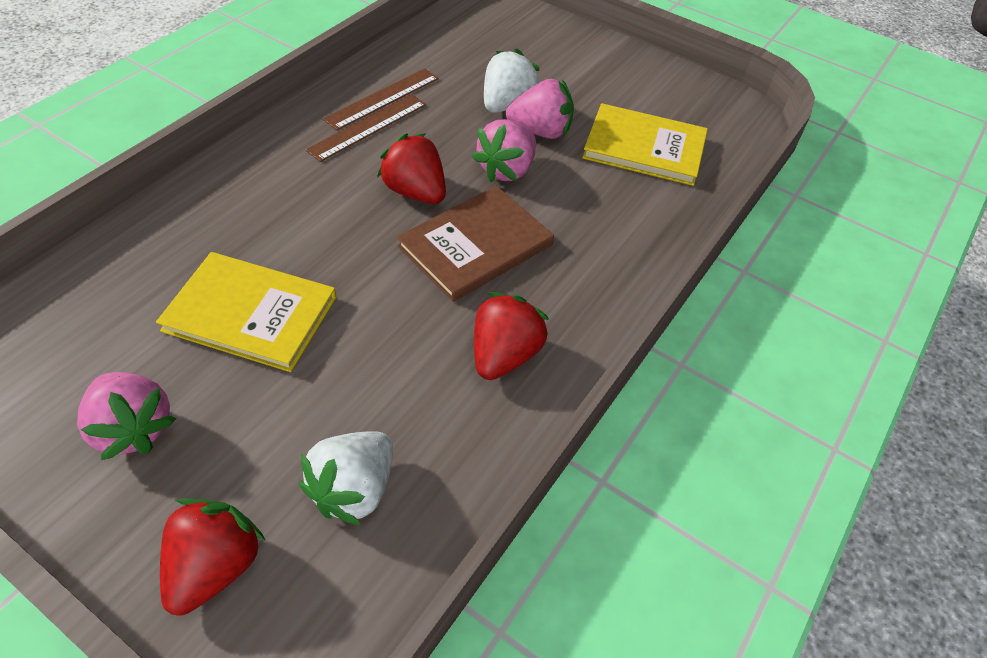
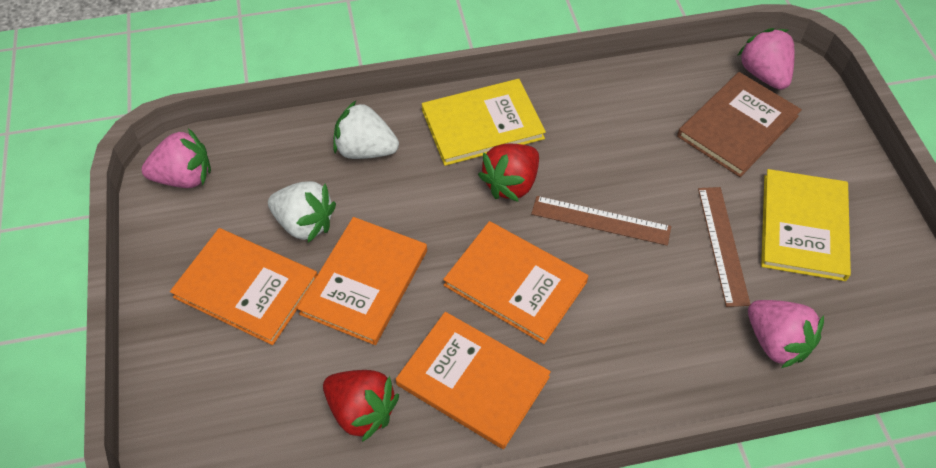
orange book: none = 0 -> [170,228,318,345] [297,217,427,345] [396,312,551,449] [443,221,588,344] = 4
red strawberry: [160,499,266,616] [377,133,446,204] [474,292,549,380] = 3 -> [323,370,399,442] [478,144,539,202] = 2

